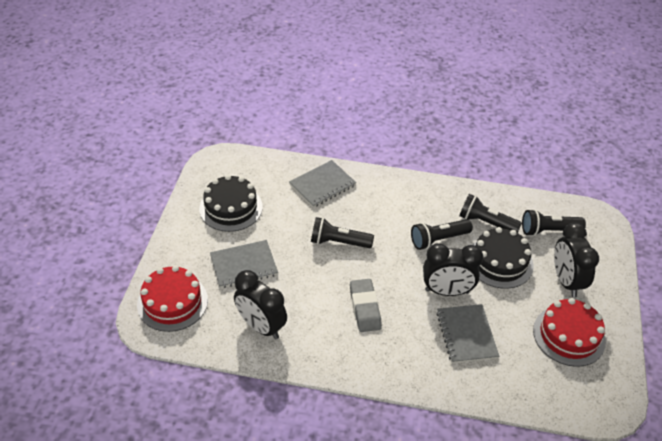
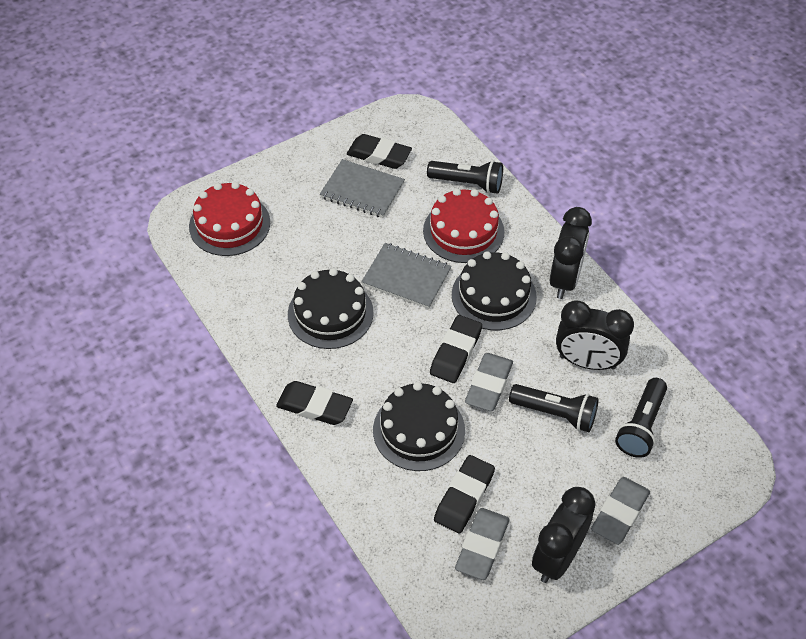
black cake: [199,175,263,232] [473,227,534,289] = 2 -> [288,268,374,349] [373,382,465,471] [452,251,537,330] = 3
black eraser: none = 0 -> [276,381,353,425] [347,134,412,169] [430,315,482,383] [434,455,495,534] = 4
black flashlight: [311,217,374,248] [411,219,473,250] [459,194,522,233] [522,209,586,236] = 4 -> [427,160,503,194] [509,384,599,432] [615,378,667,458] = 3
grey eraser: [350,279,382,332] = 1 -> [455,508,510,580] [465,353,513,411] [591,477,650,545] = 3
grey notebook: [210,240,278,288] [289,160,356,208] [437,304,499,363] = 3 -> [320,159,405,218] [361,243,452,309] = 2

